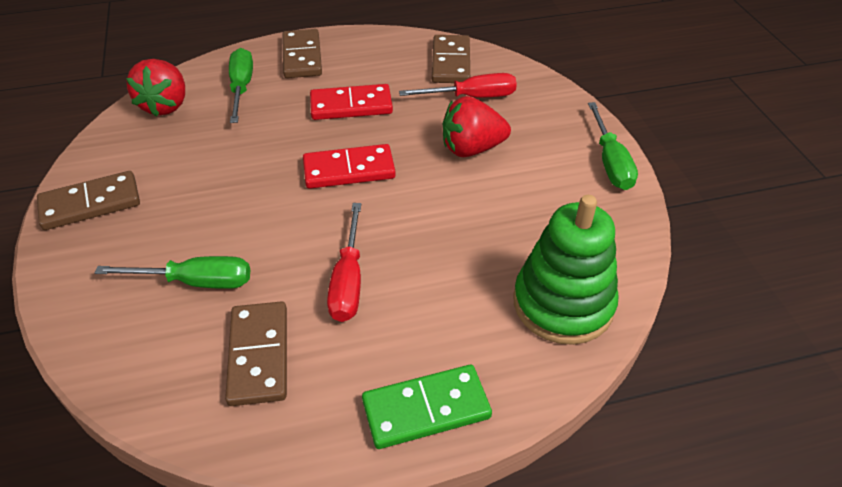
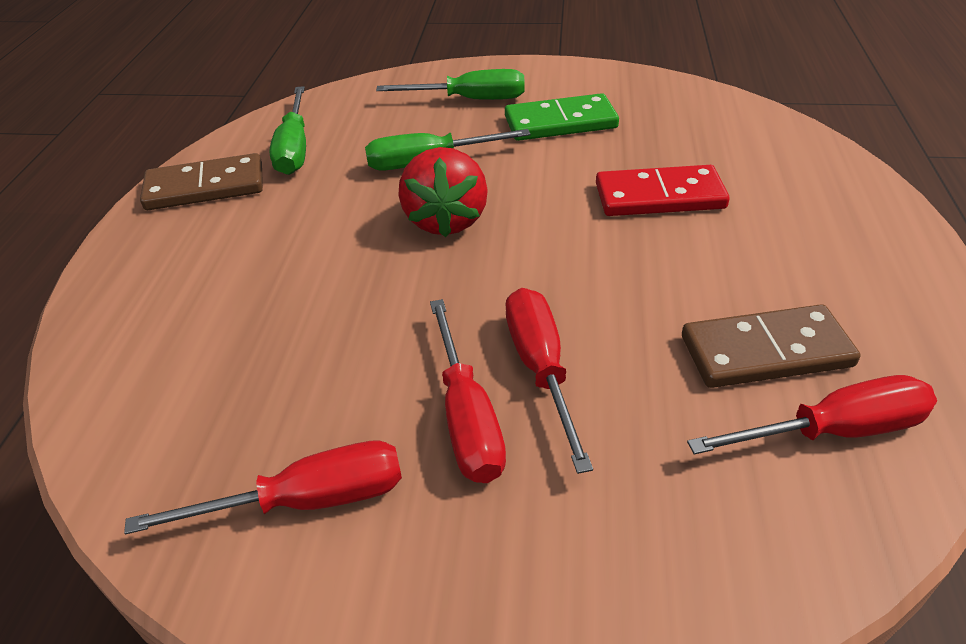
brown domino: [37,171,140,230] [225,301,287,406] [282,29,322,78] [432,35,470,83] = 4 -> [140,153,263,210] [682,304,860,388] = 2
green stacking toy: [514,195,619,345] = 1 -> none = 0
red domino: [303,144,396,189] [310,84,393,120] = 2 -> [596,165,729,216] = 1
red screwdriver: [327,203,361,322] [399,73,517,98] = 2 -> [124,441,402,534] [430,299,506,483] [506,288,593,474] [687,375,937,454] = 4
red strawberry: [126,59,185,117] [443,96,511,157] = 2 -> [398,147,488,237] = 1

